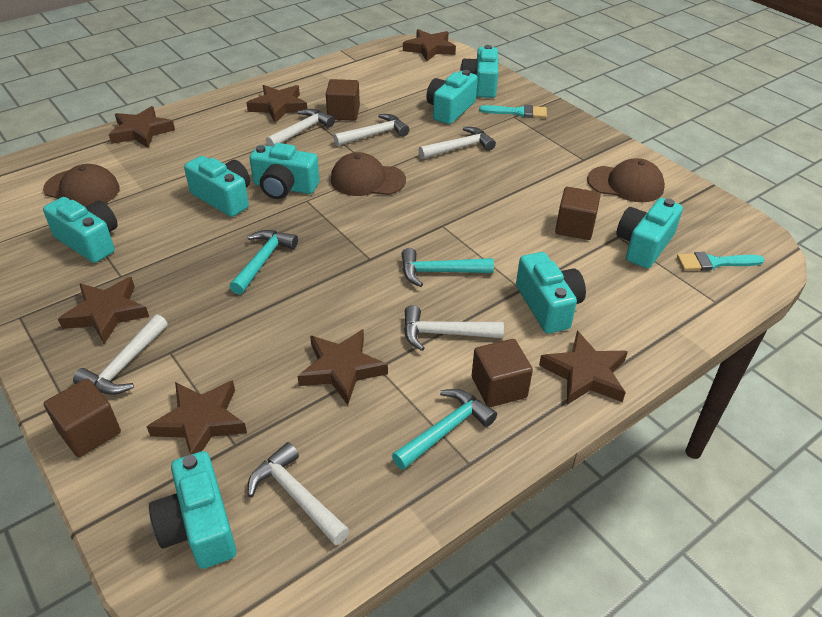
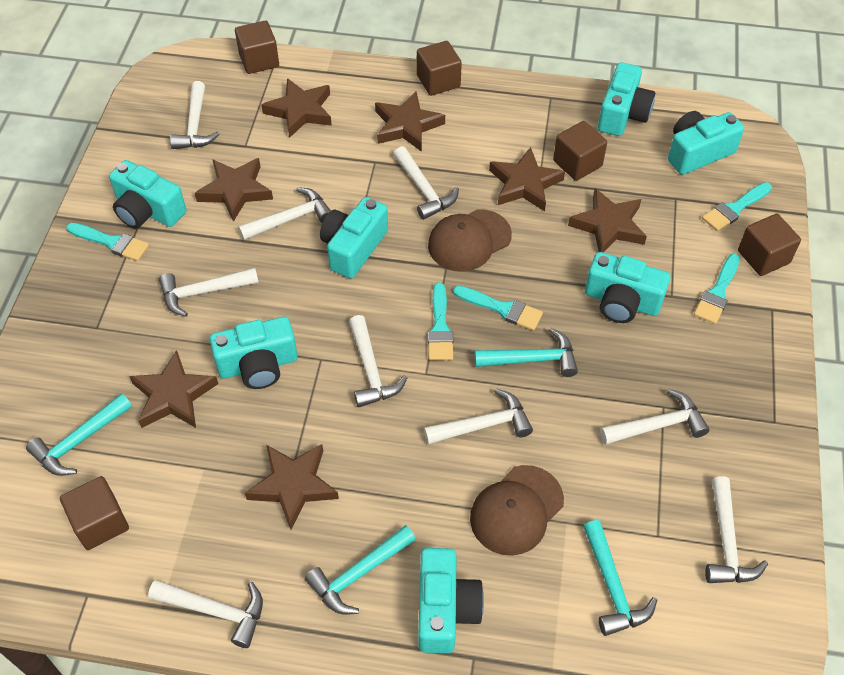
brown cap: [43,164,120,207] [331,152,406,196] [587,158,665,202] = 3 -> [428,209,512,272] [470,465,564,556] = 2
brown cube: [44,378,121,457] [326,79,360,121] [472,339,533,407] [555,187,601,240] = 4 -> [60,476,129,550] [235,20,279,74] [417,41,462,96] [553,121,607,181] [738,214,801,276] = 5
turquoise brush: [479,105,547,118] [677,252,765,271] = 2 -> [66,223,149,261] [428,282,453,360] [453,286,543,331] [694,254,740,324] [702,182,772,232] = 5
turquoise camera: [43,197,118,263] [149,451,236,569] [184,156,250,217] [250,143,319,199] [426,70,478,124] [460,45,498,98] [516,252,586,334] [616,198,683,268] = 8 -> [109,160,186,229] [210,317,298,389] [320,197,388,278] [418,548,484,653] [585,252,671,323] [598,62,655,136] [668,111,744,175] = 7
turquoise hammer: [229,230,298,295] [392,389,497,470] [402,248,494,287] = 3 -> [26,393,132,476] [305,525,416,614] [474,328,578,377] [583,520,657,636] = 4
white hammer: [73,314,168,395] [248,442,350,545] [266,109,335,147] [333,114,409,146] [404,305,504,351] [418,127,496,159] = 6 -> [148,580,263,648] [159,267,259,317] [170,81,220,149] [238,187,331,241] [349,315,407,408] [393,146,459,220] [424,388,533,445] [600,389,710,445] [705,476,768,583] = 9

